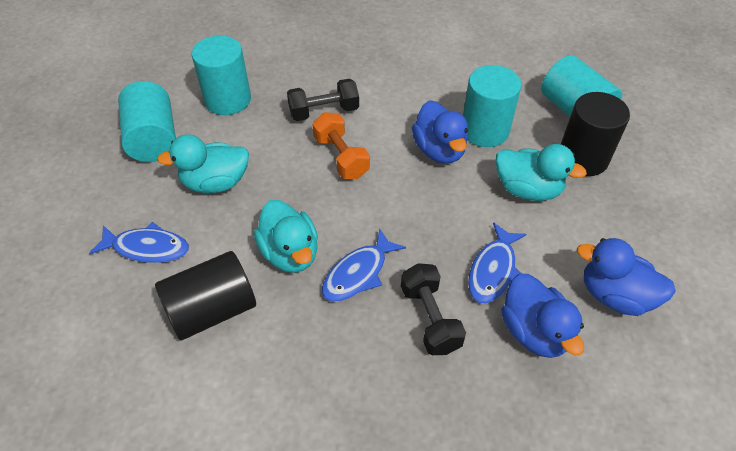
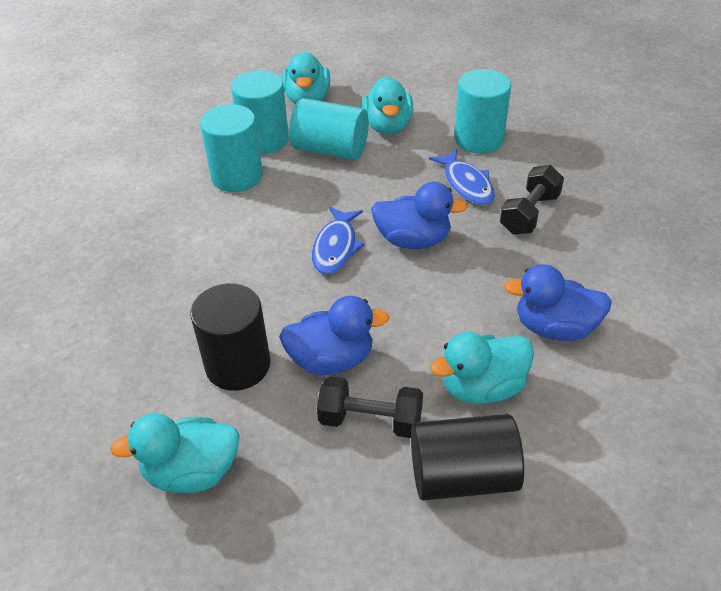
blue fish: [89,222,189,263] [322,228,406,302] [468,222,527,304] = 3 -> [312,207,365,275] [429,149,495,205] = 2
orange dumbbell: [312,112,370,179] = 1 -> none = 0
turquoise duck: [157,135,249,193] [254,200,318,273] [496,144,587,201] = 3 -> [110,413,240,493] [282,52,331,104] [362,76,413,135] [430,332,534,404] = 4

